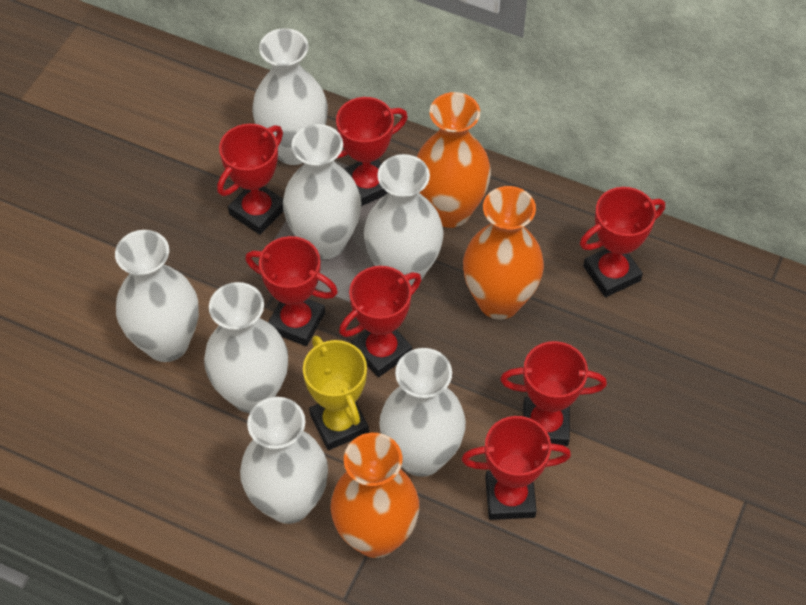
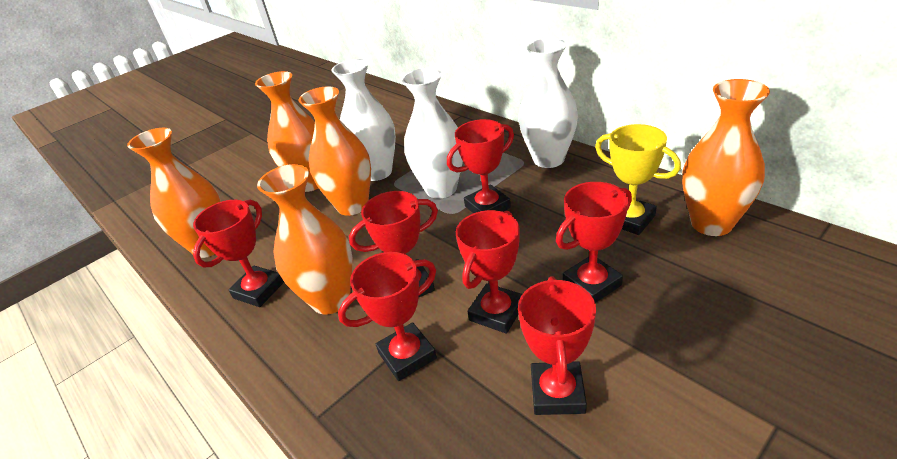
orange vase: [330,433,419,558] [417,92,491,228] [463,186,544,320] = 3 -> [127,128,221,258] [255,71,318,192] [257,164,352,315] [298,86,371,216] [682,79,770,236] = 5
white vase: [115,230,199,362] [204,282,288,413] [240,397,328,524] [252,28,328,165] [283,124,362,259] [364,154,444,286] [379,348,466,477] = 7 -> [332,59,396,181] [401,68,463,199] [519,38,578,168] = 3

